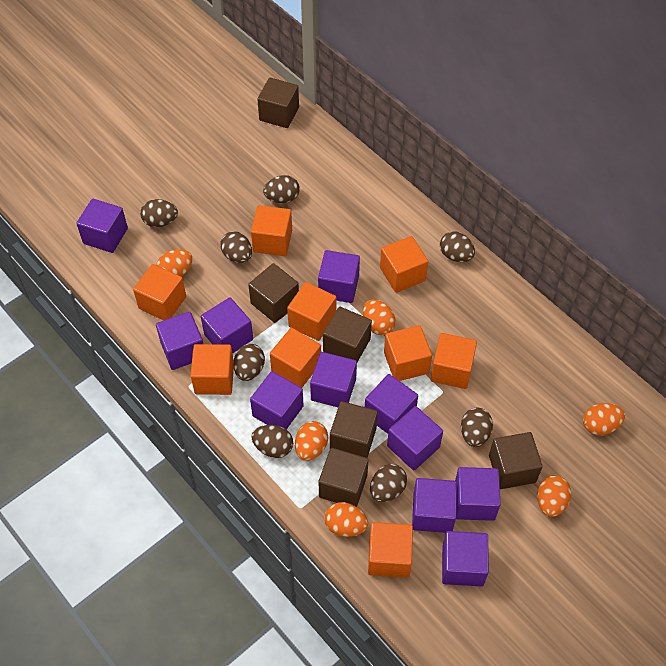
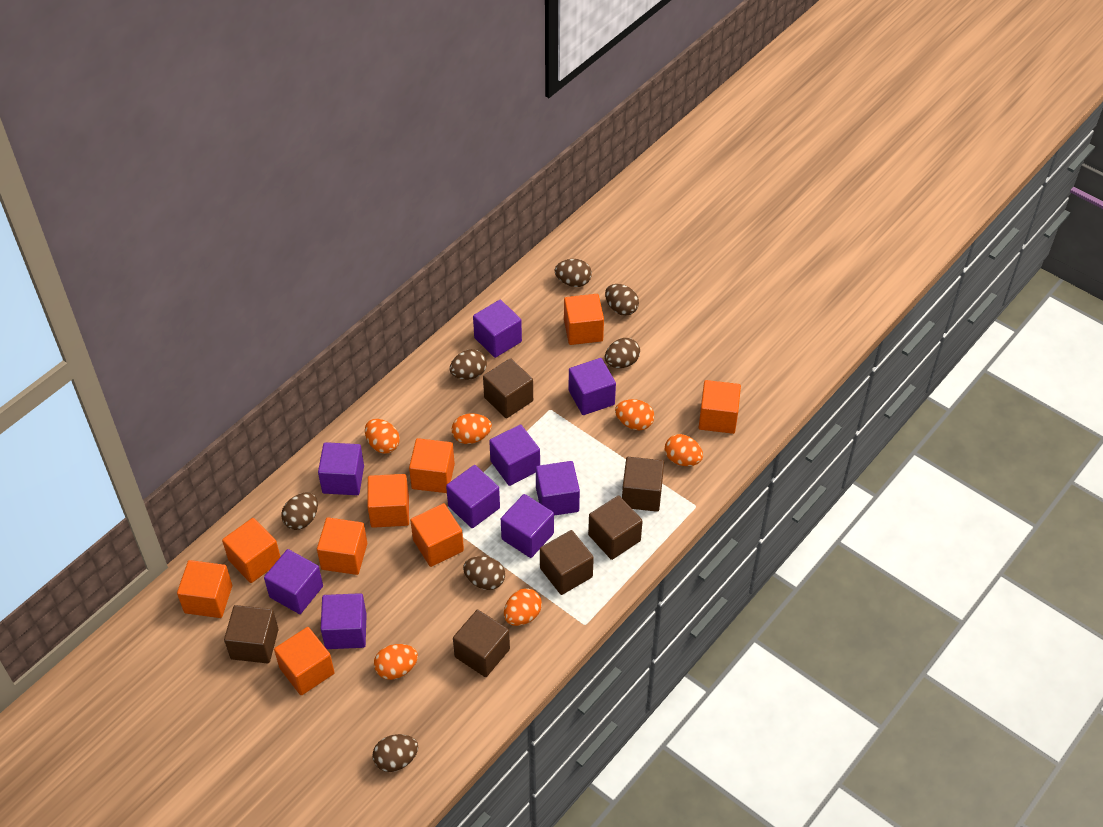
brown egg: [140,199,178,227] [220,231,252,263] [233,344,265,381] [251,425,293,458] [263,175,300,203] [370,464,407,502] [440,231,475,262] [461,408,493,447] = 8 -> [281,492,318,530] [372,734,418,772] [450,349,487,380] [463,556,505,590] [555,259,592,287] [605,284,639,316] [605,338,640,368] = 7
purple cube: [76,199,128,253] [156,312,203,370] [201,297,253,353] [250,371,304,430] [310,352,357,407] [318,250,360,303] [365,374,418,434] [387,406,443,470] [412,478,457,533] [442,531,489,587] [455,467,501,521] = 11 -> [264,549,323,614] [318,442,364,495] [321,593,367,649] [446,465,500,528] [473,300,522,358] [489,424,540,486] [501,494,554,558] [536,461,580,516] [568,358,616,415] = 9

